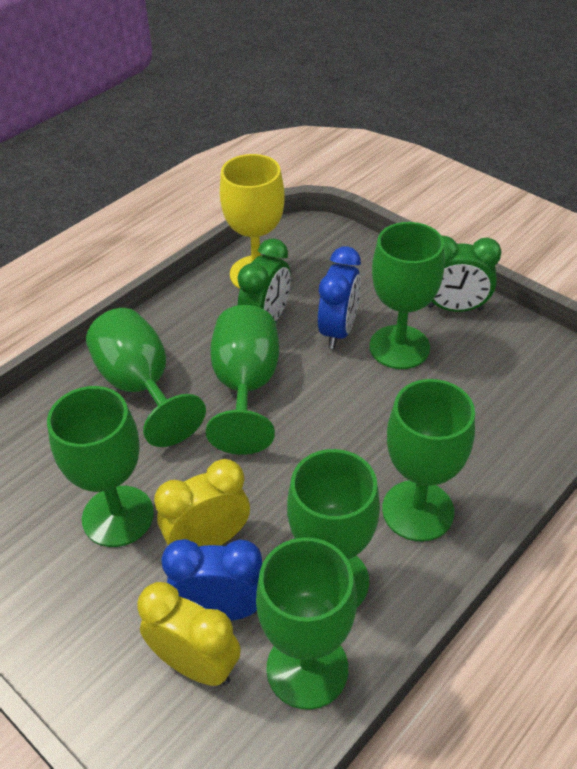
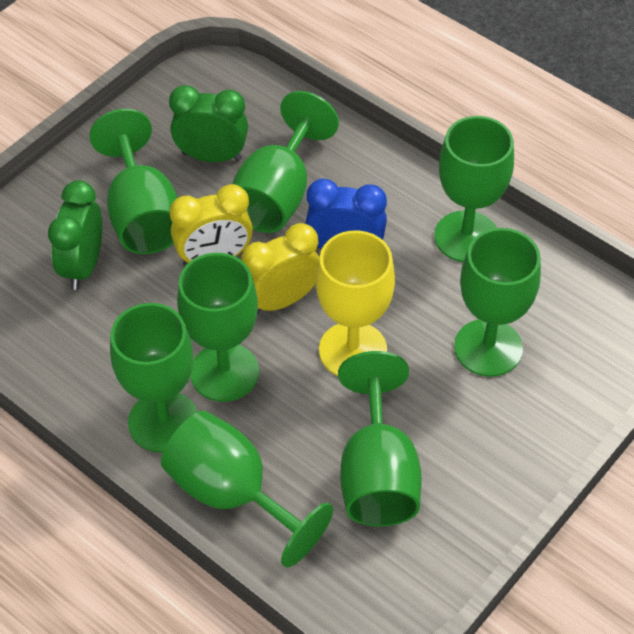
blue clock: [162,539,262,621] [318,246,361,349] = 2 -> [305,179,387,249] = 1
green goblet: [47,386,154,547] [86,308,206,447] [206,305,279,455] [256,537,357,710] [287,449,380,607] [369,222,445,369] [382,379,475,542] = 7 -> [89,109,178,254] [110,303,198,453] [161,411,333,568] [177,253,259,402] [232,91,339,233] [338,351,422,527] [434,116,514,262] [454,228,541,377] = 8

